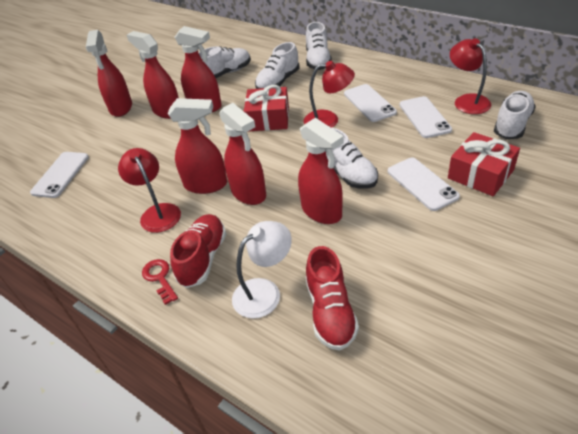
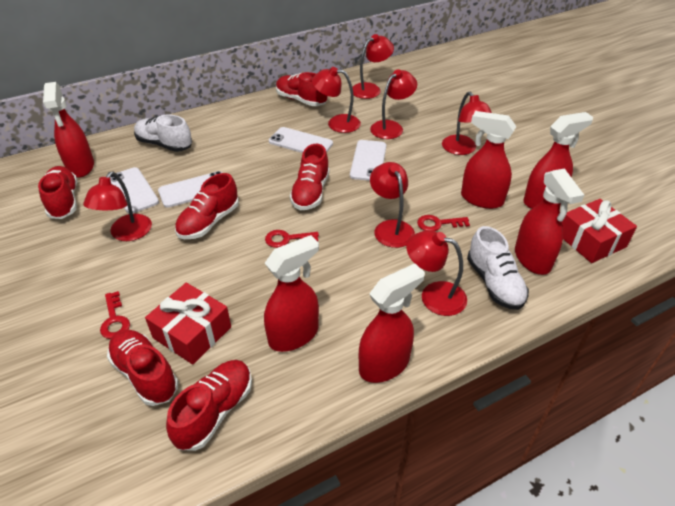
red key: [142,259,178,305] = 1 -> [100,291,130,339] [265,230,319,248] [417,215,470,231] = 3
red lamp: [118,148,181,233] [303,61,355,128] [450,38,491,114] = 3 -> [83,172,152,241] [312,67,361,133] [352,34,394,99] [370,69,417,139] [370,162,415,248] [406,230,467,316] [442,92,492,155] = 7
red shoe: [170,214,226,288] [306,246,359,351] = 2 -> [38,166,77,219] [107,330,179,406] [166,360,252,451] [175,173,239,239] [276,72,327,106] [289,144,330,210] = 6
white lamp: [232,221,292,318] = 1 -> none = 0
white shoe: [198,46,251,78] [255,42,300,89] [306,22,332,70] [326,128,378,189] [494,91,536,139] = 5 -> [134,114,192,152] [467,226,529,310] = 2

